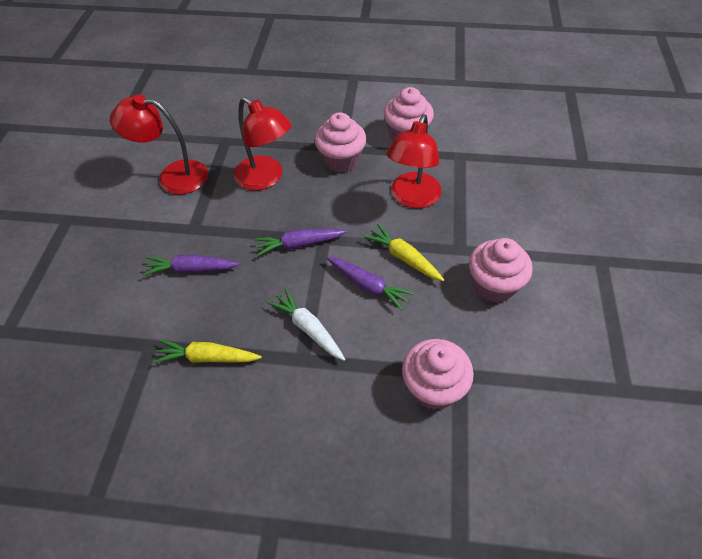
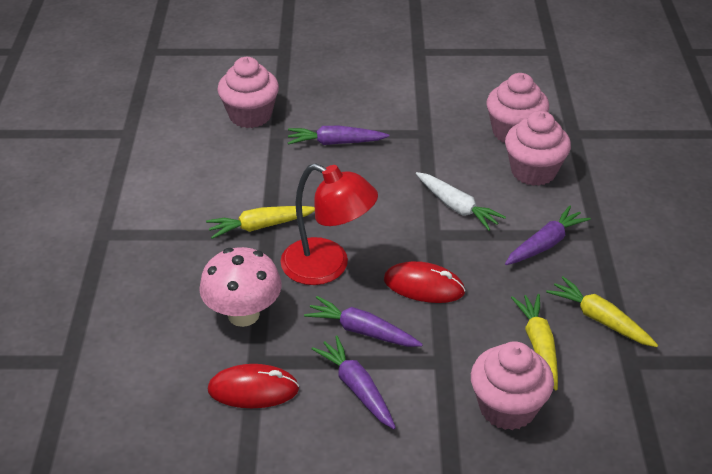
pink mushroom: none = 0 -> [199,247,282,327] = 1
purple carrot: [142,255,240,276] [254,229,347,256] [327,257,414,311] = 3 -> [288,126,390,145] [304,296,423,347] [311,336,396,429] [505,206,591,265] = 4
red lamp: [110,94,208,194] [234,97,291,190] [387,114,442,208] = 3 -> [280,163,378,285] = 1
red mouse: none = 0 -> [208,364,299,408] [384,261,466,303] = 2
yellow carrot: [153,340,262,363] [364,224,444,282] = 2 -> [206,206,315,239] [511,294,558,391] [546,276,658,347] = 3

